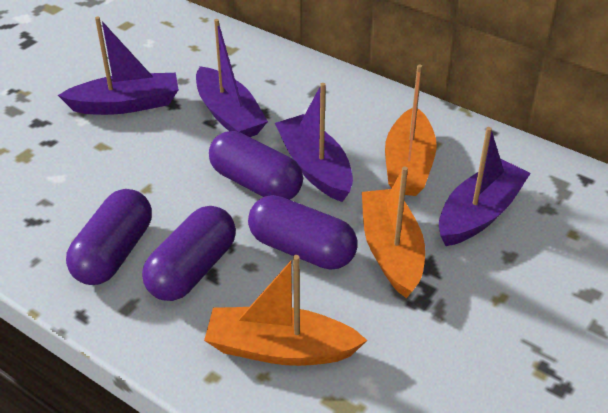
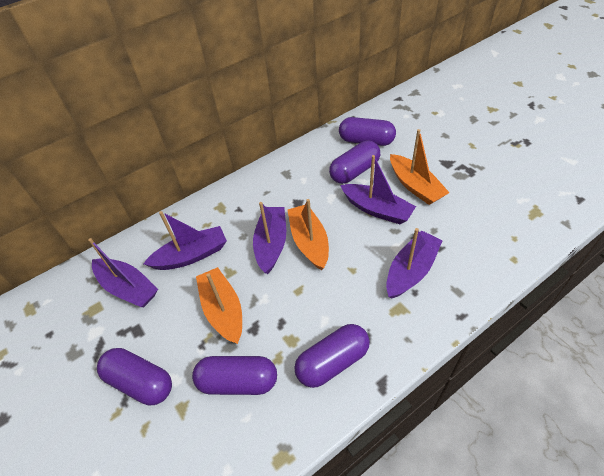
purple boat: [58,17,179,115] [196,19,268,137] [275,83,353,202] [439,127,531,246] = 4 -> [88,238,158,307] [143,211,227,270] [253,202,286,274] [340,155,416,224] [386,228,443,299] = 5
purple capsule: [66,189,152,285] [142,206,236,301] [209,131,303,200] [248,195,357,270] = 4 -> [97,348,172,406] [192,356,277,395] [295,324,370,388] [329,141,380,184] [339,117,396,146] = 5

